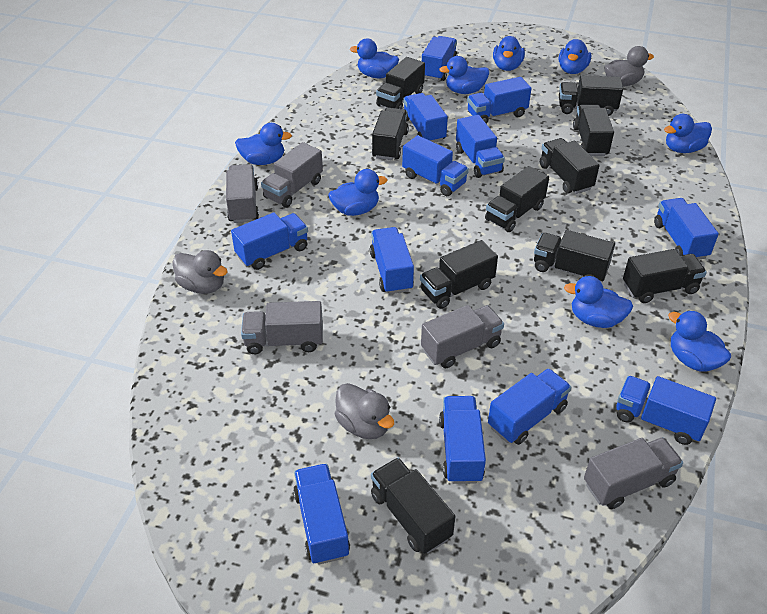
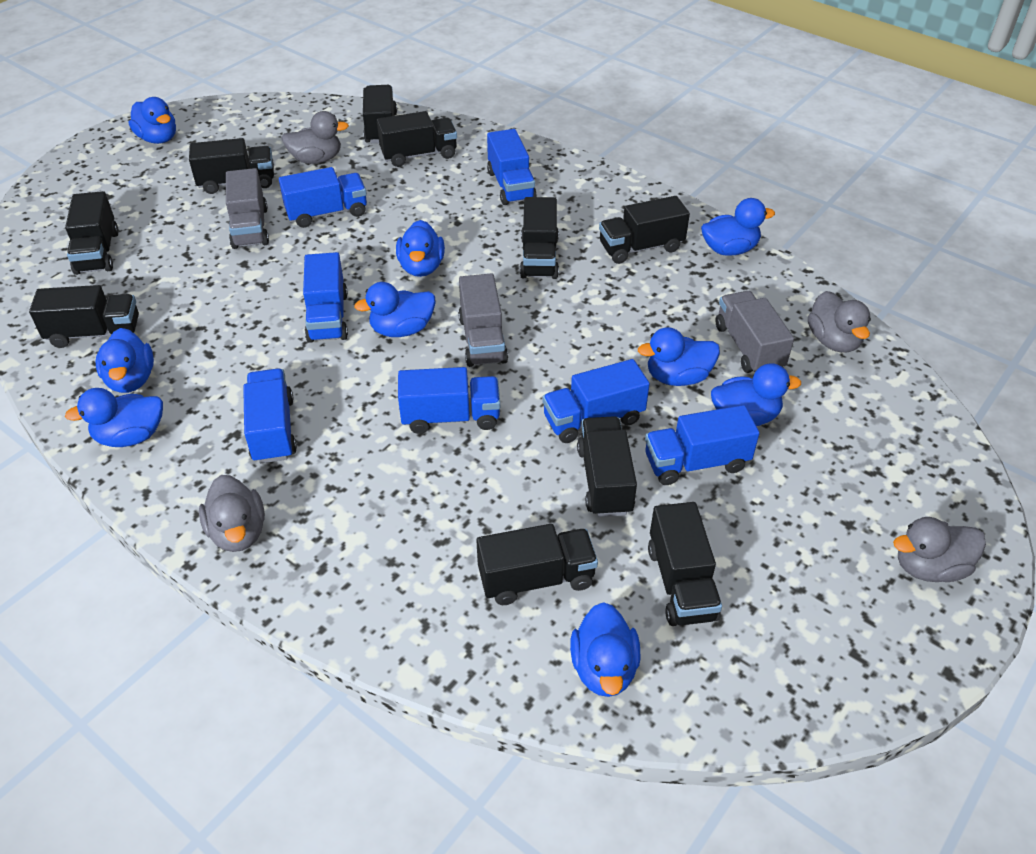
blue truck: [231,213,308,270] [293,464,350,565] [370,227,414,294] [402,135,469,196] [403,93,448,143] [422,36,457,81] [439,396,486,484] [456,115,505,178] [467,77,532,124] [488,368,571,445] [616,376,716,445] [654,198,719,260] = 12 -> [243,368,297,463] [279,167,367,228] [303,252,348,343] [398,367,500,434] [487,129,537,205] [542,359,650,443] [645,405,760,485] = 7
grey duck: [172,250,228,294] [335,383,394,439] [605,46,654,87] = 3 -> [199,475,265,552] [282,111,349,164] [808,291,871,353] [893,517,986,582] = 4
grey truck: [226,164,259,223] [241,301,323,354] [261,142,323,208] [421,305,504,368] [584,437,683,509] = 5 -> [226,168,269,249] [458,273,508,367] [715,291,794,373] = 3

